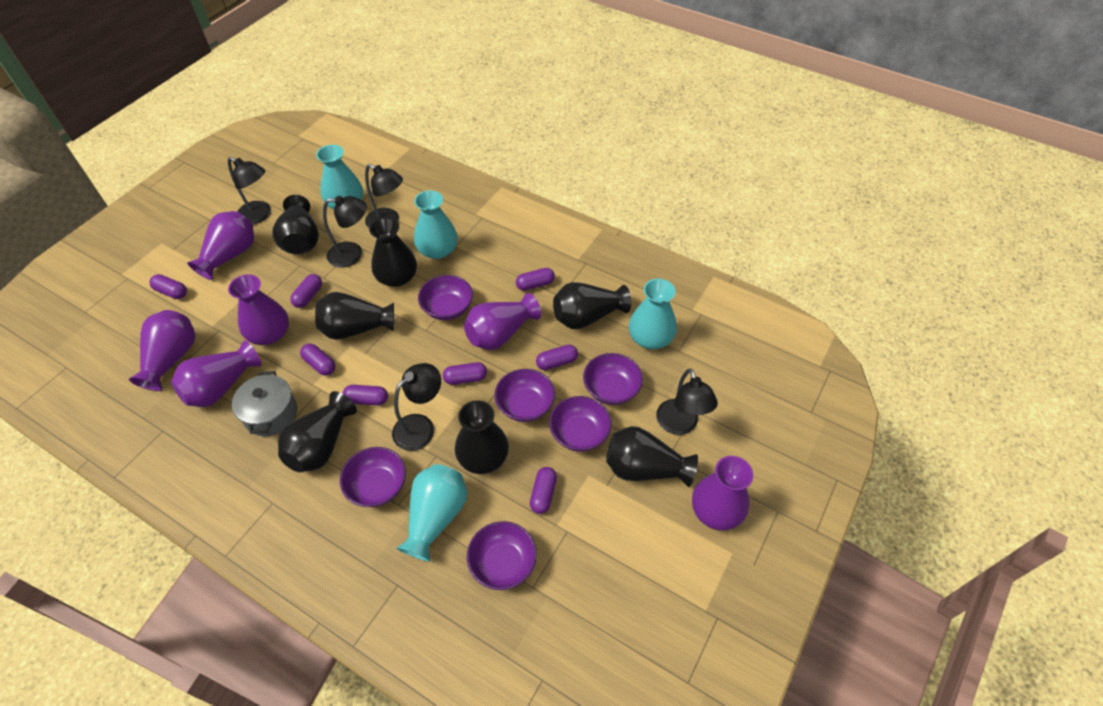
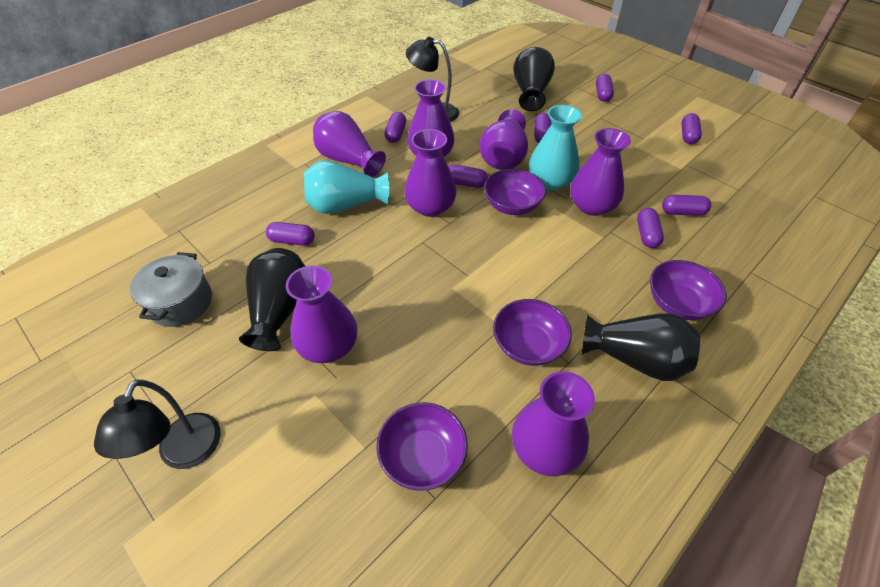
black lamp: [228,157,271,224] [323,196,367,268] [365,164,403,228] [392,363,441,451] [656,368,718,435] = 5 -> [94,380,221,469] [406,37,459,122] = 2
black vase: [272,195,319,254] [278,391,357,472] [315,292,394,340] [369,218,417,287] [455,400,509,474] [553,282,631,329] [606,426,698,487] = 7 -> [239,248,305,351] [513,47,555,111] [582,313,700,381] = 3
purple bowl: [340,447,406,507] [418,275,473,320] [467,521,537,590] [494,369,555,422] [549,396,612,452] [583,353,643,405] = 6 -> [376,402,468,491] [484,169,546,215] [493,299,572,366] [650,260,726,320] = 4
purple vase: [129,310,195,391] [171,340,262,407] [187,211,254,280] [228,274,289,345] [464,293,541,350] [692,456,753,531] = 6 -> [286,265,357,363] [313,111,386,177] [404,129,456,217] [407,79,455,157] [480,109,528,170] [512,371,595,476] [570,128,631,216] = 7
turquoise vase: [316,145,363,210] [396,464,468,562] [414,190,458,259] [629,279,677,349] = 4 -> [304,160,389,214] [529,105,582,190] = 2

